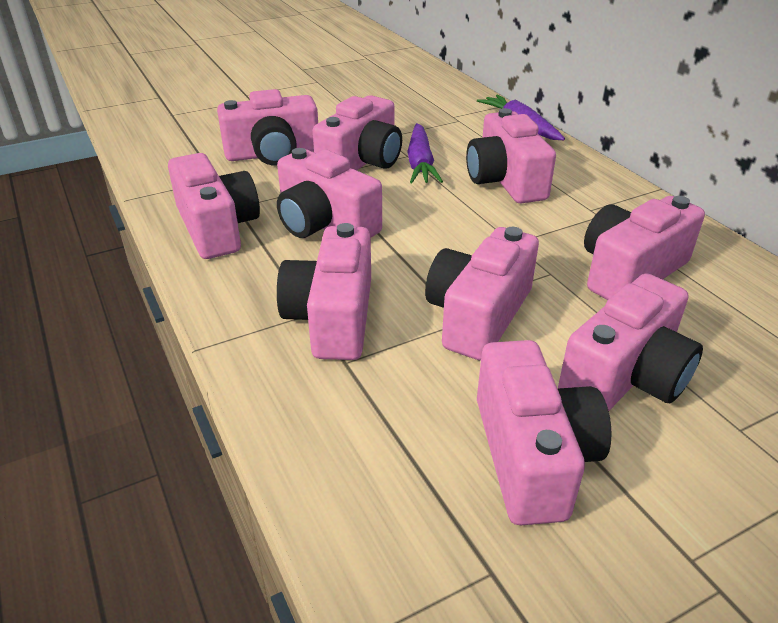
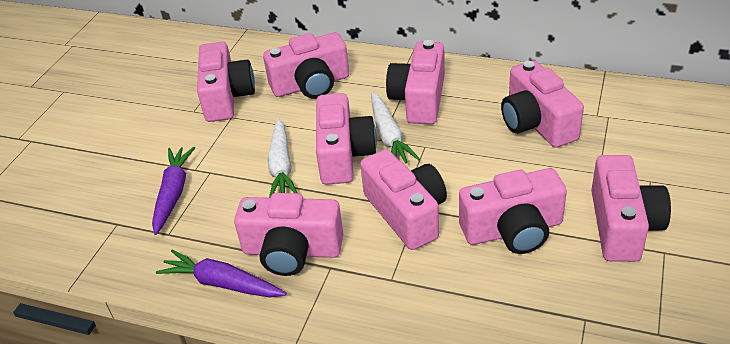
pink camera: [168,153,260,259] [217,89,318,165] [277,148,382,238] [277,223,371,360] [313,95,402,170] [425,227,539,361] [466,108,556,203] [477,340,612,525] [558,273,703,411] [584,196,705,300] = 10 -> [197,42,255,122] [234,193,344,276] [263,32,349,99] [316,93,377,185] [360,149,447,250] [386,40,445,124] [459,168,567,254] [501,60,584,148] [591,155,671,262] = 9
white carrot: none = 0 -> [268,118,297,198] [371,92,420,163] = 2

